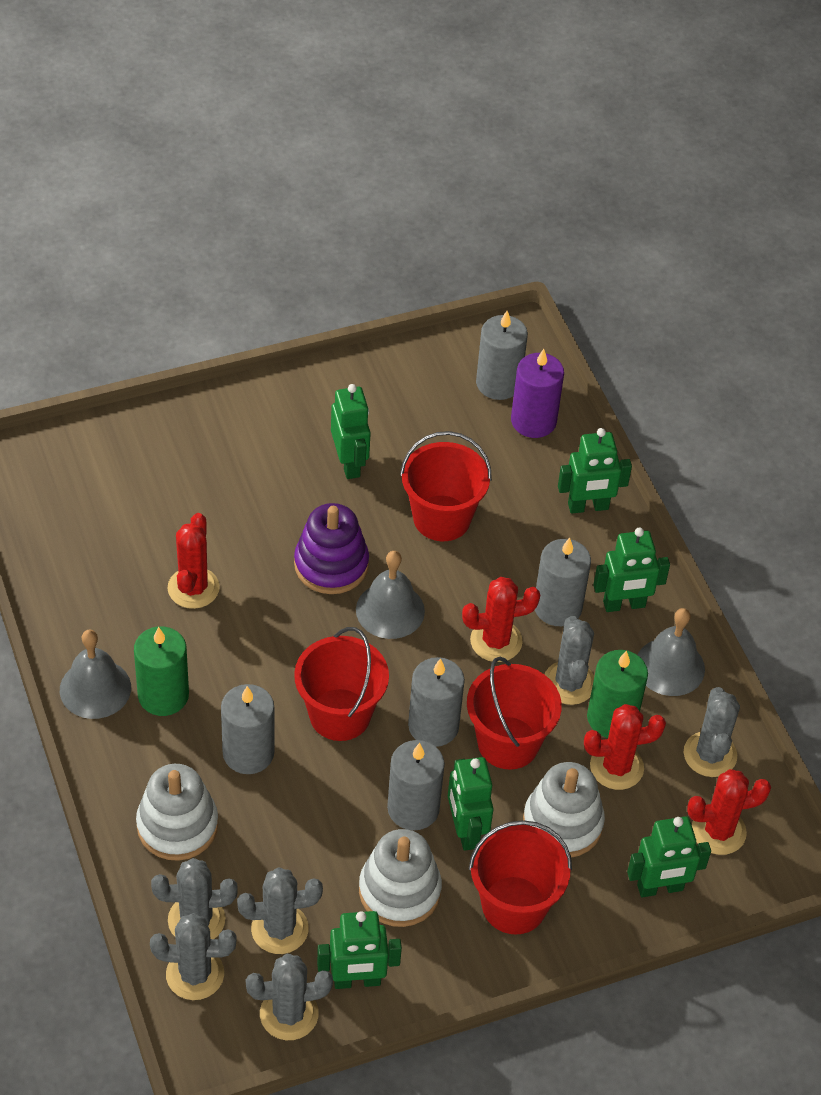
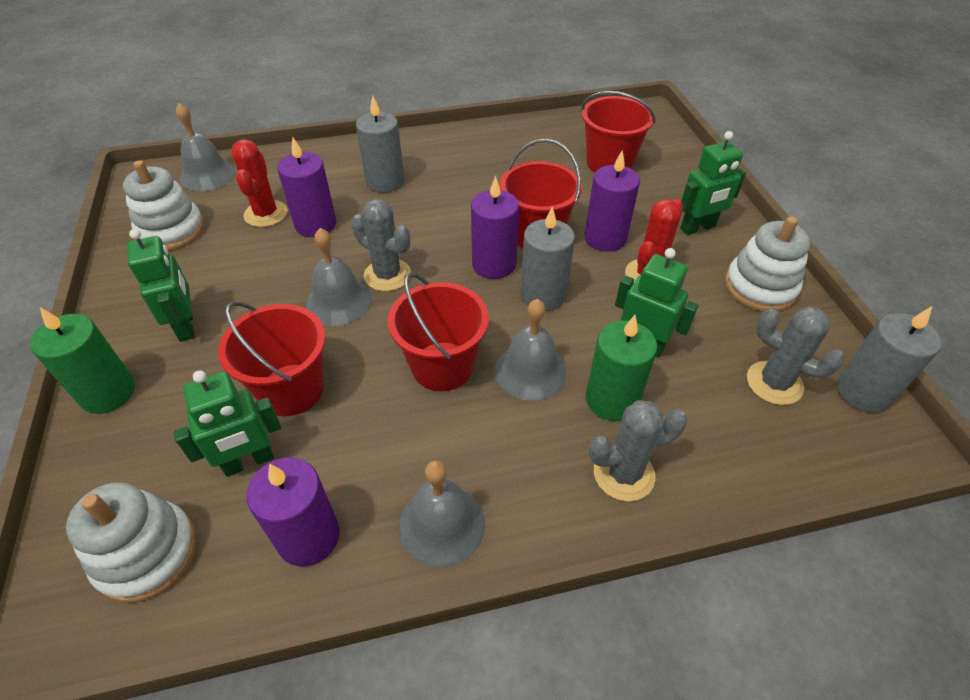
green robot: [317,911,402,989] [331,384,371,479] [448,757,494,851] [558,428,632,513] [593,527,670,612] [627,816,711,897] = 6 -> [127,229,195,342] [174,370,281,477] [615,248,698,358] [680,131,746,235] = 4
grey bell: [60,630,131,719] [356,551,425,639] [638,608,705,696] = 3 -> [176,103,235,191] [306,228,372,326] [399,460,485,567] [495,299,567,401] = 4
grey cactus: [150,913,237,1000] [151,858,238,939] [237,867,323,954] [246,953,333,1040] [545,616,594,705] [684,687,740,777] = 6 -> [351,199,411,291] [589,400,688,502] [747,307,844,405] = 3
grey candle: [221,684,275,774] [387,740,445,830] [408,657,465,747] [476,311,528,400] [535,538,591,626] = 5 -> [356,96,404,193] [520,207,575,311] [837,306,942,413] = 3
purple candle: [511,349,564,438] = 1 -> [246,457,340,567] [277,137,336,237] [471,176,519,279] [584,150,640,252] = 4
purple stacking toy: [294,503,369,594] = 1 -> none = 0
red cactus: [167,513,220,609] [462,577,540,662] [584,704,666,790] [687,769,771,855] = 4 -> [231,139,287,227] [625,199,683,284] = 2

